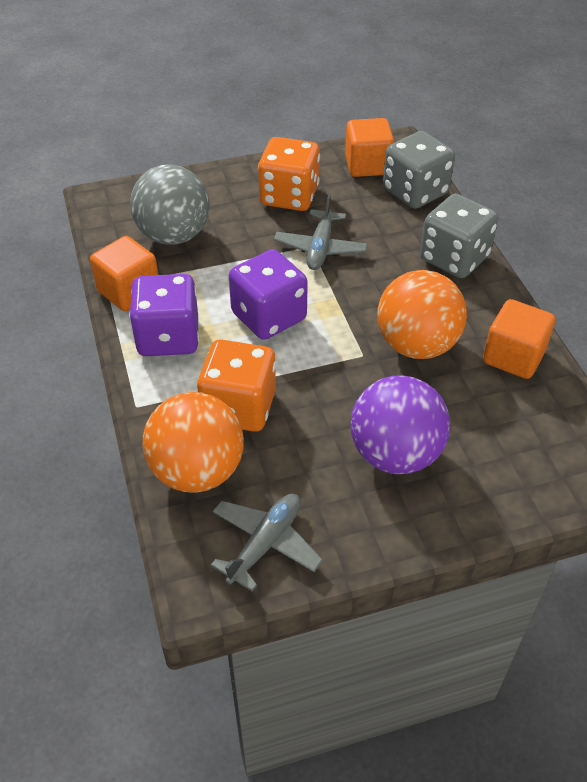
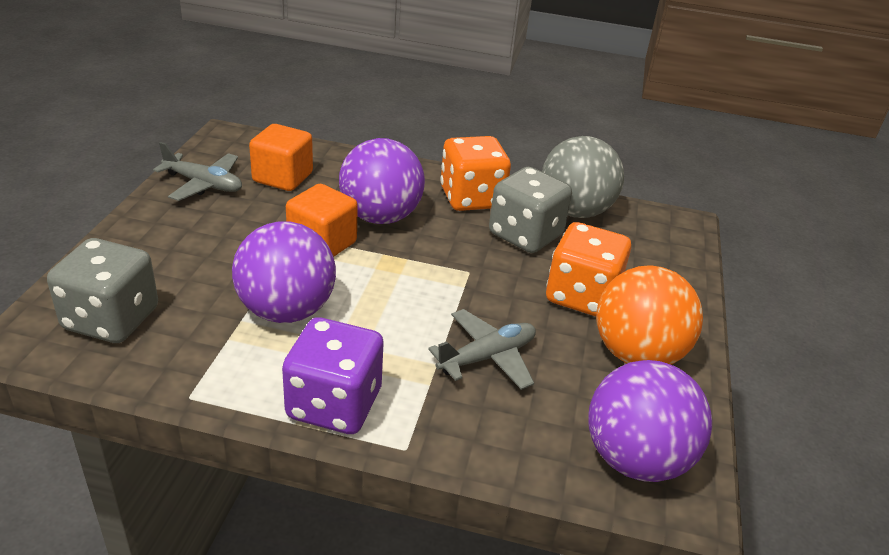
orange ball: [142,392,244,493] [377,270,467,359] = 2 -> [596,265,703,365] = 1
orange cube: [90,236,158,311] [345,118,394,177] [483,299,555,379] = 3 -> [249,124,313,191] [286,184,358,256] = 2
purple ball: [351,375,450,474] = 1 -> [232,221,336,323] [339,138,425,224] [588,360,712,482] = 3
purple dice: [129,274,199,356] [229,249,308,340] = 2 -> [282,317,384,434] = 1

